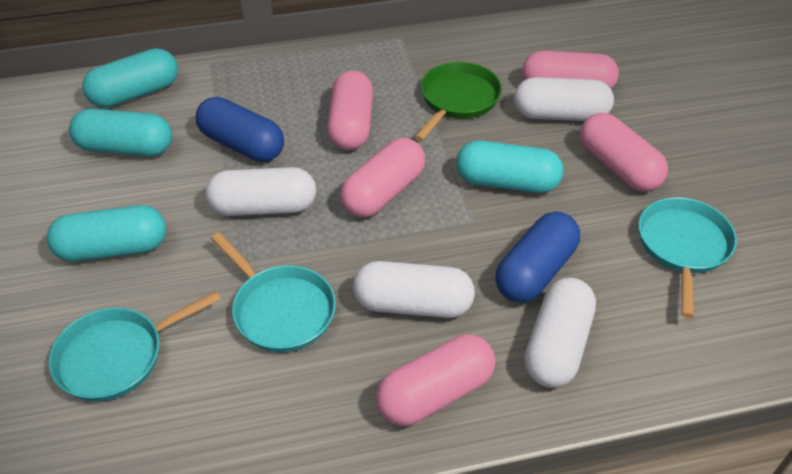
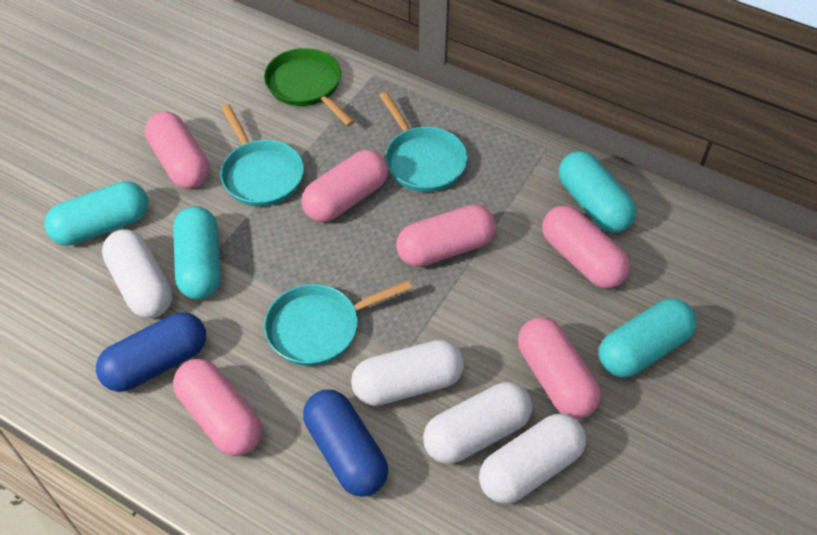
pink capsule: [327,70,373,150] [340,138,425,218] [376,334,495,426] [522,51,619,89] [580,113,668,192] = 5 -> [145,111,209,189] [173,359,262,456] [301,150,388,222] [396,205,496,267] [518,317,601,419] [542,205,630,288] = 6

